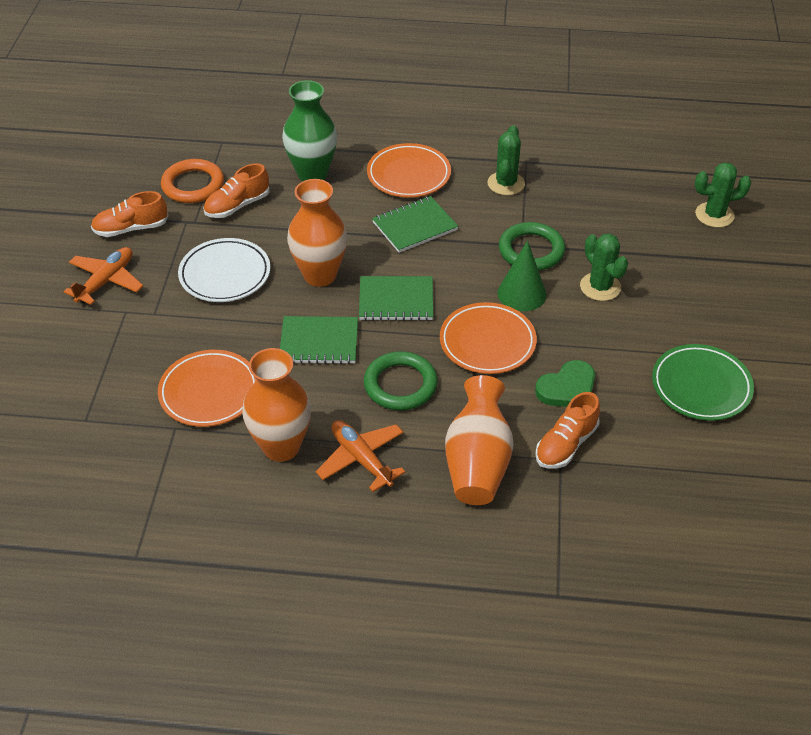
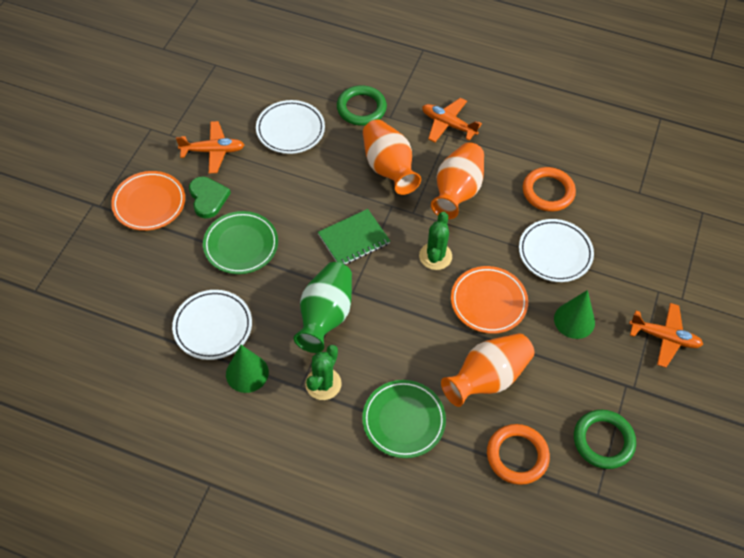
green cactus: [488,125,525,195] [580,234,628,301] [695,162,752,228] = 3 -> [305,345,342,400] [419,212,452,270] = 2
green cone: [497,240,547,311] = 1 -> [226,345,269,393] [554,290,595,339] = 2
green notebook: [280,316,358,364] [359,276,433,321] [372,196,458,253] = 3 -> [318,209,390,265] = 1
green plate: [652,344,754,421] = 1 -> [203,211,278,274] [362,380,446,458] = 2
orange plane: [64,247,143,305] [316,420,405,492] = 2 -> [176,121,244,173] [422,98,482,142] [629,303,703,368] = 3
orange plate: [158,350,256,427] [367,143,451,198] [440,302,537,374] = 3 -> [111,171,185,231] [451,266,528,334] = 2
orange ring: [161,159,224,203] = 1 -> [487,424,550,485] [523,167,576,212] = 2
orange shoe: [91,191,168,237] [203,163,270,218] [535,392,600,469] = 3 -> none = 0
white plate: [178,238,270,302] = 1 -> [172,290,252,360] [256,100,325,154] [519,219,594,282] = 3

